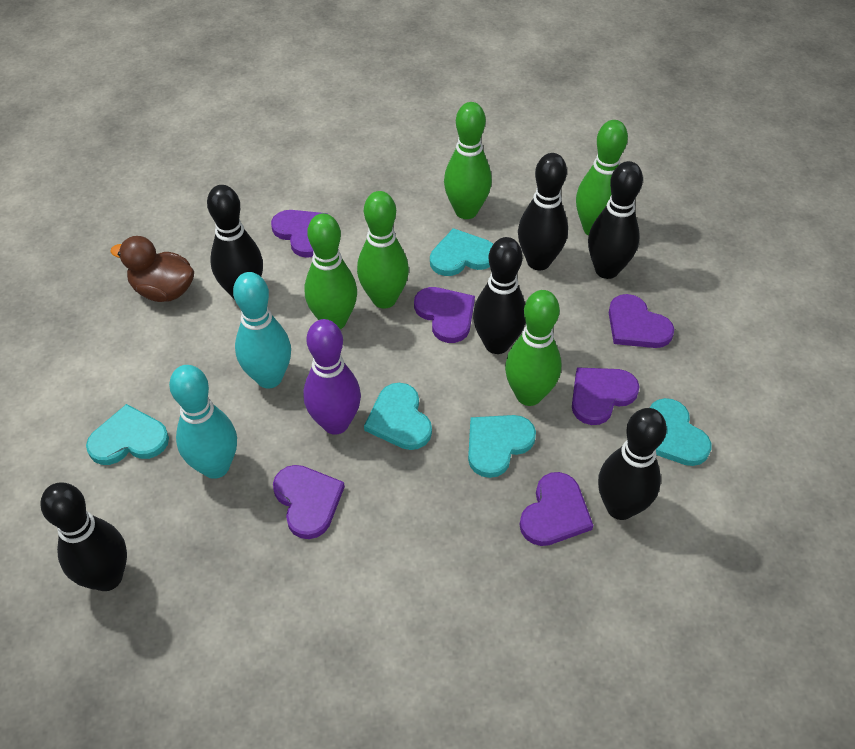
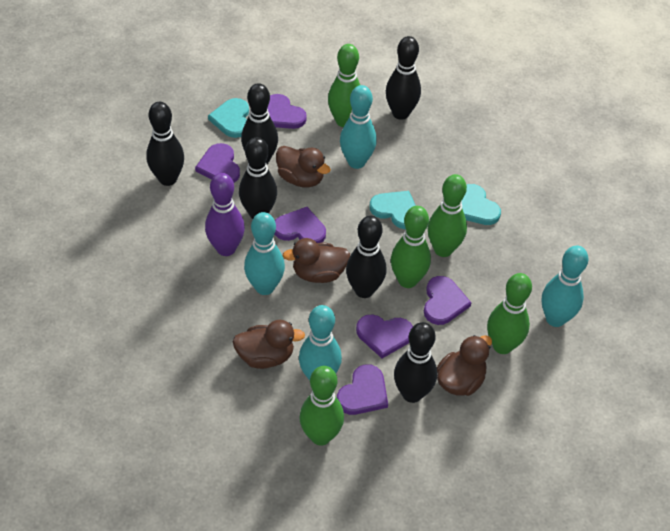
brown duck: [110,236,194,302] = 1 -> [232,320,305,369] [276,146,331,188] [283,238,350,283] [437,335,492,396] = 4
turquoise bowling pin: [169,365,237,479] [233,272,291,389] = 2 -> [244,212,285,295] [299,305,342,380] [340,85,377,169] [542,246,589,327] = 4
turquoise heart: [86,404,169,465] [364,383,432,450] [430,228,493,276] [468,415,536,478] [650,398,712,466] = 5 -> [208,98,249,138] [370,191,416,229] [462,184,501,225] = 3

